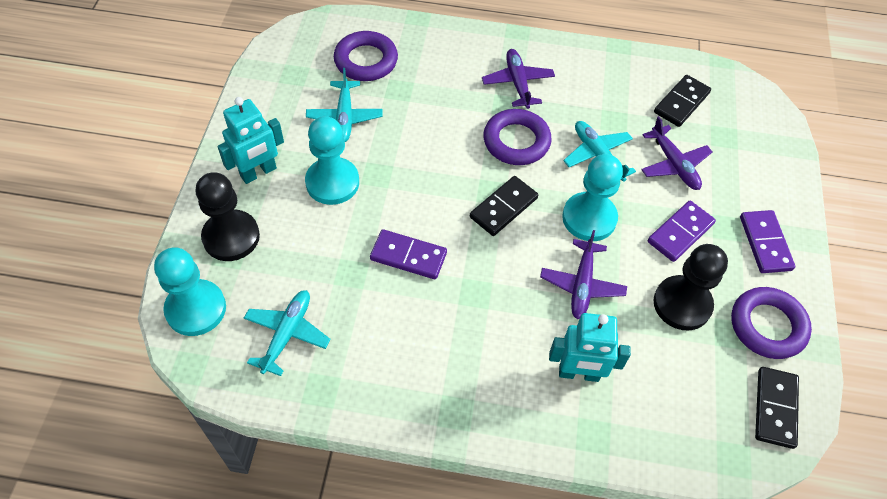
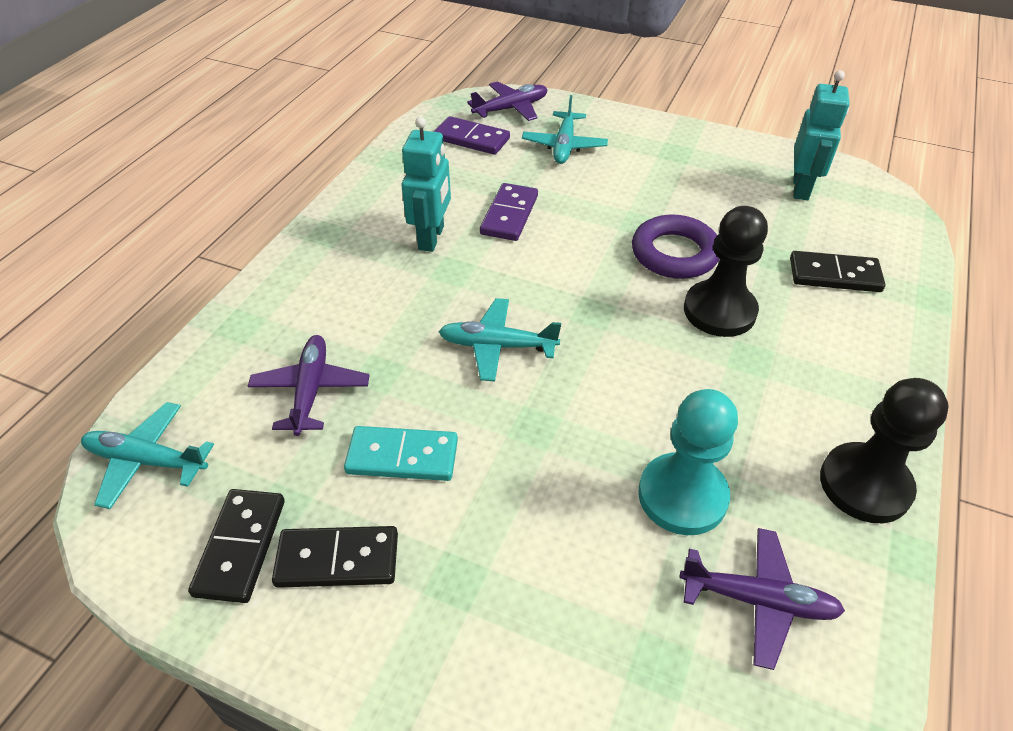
purple domino: [370,229,447,279] [648,200,716,262] [740,210,795,273] = 3 -> [434,116,510,155] [480,183,538,241] = 2
purple ring: [334,31,398,81] [483,109,552,165] [731,287,812,359] = 3 -> [632,214,720,279] = 1
turquoise domino: none = 0 -> [344,426,458,481] = 1
turquoise pawn: [154,247,226,336] [305,116,359,205] [562,154,623,241] = 3 -> [638,389,738,535] = 1

